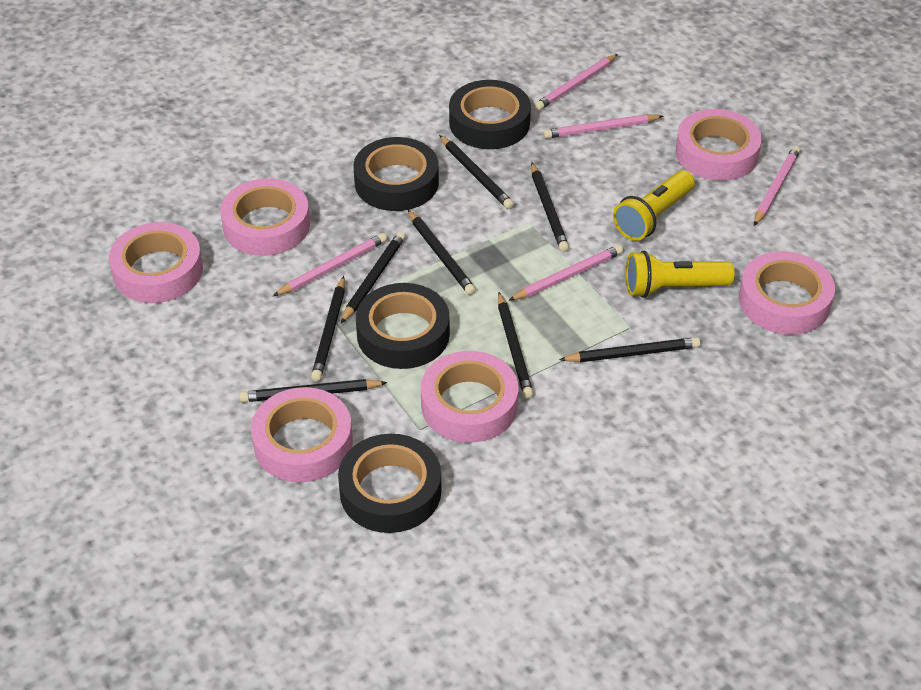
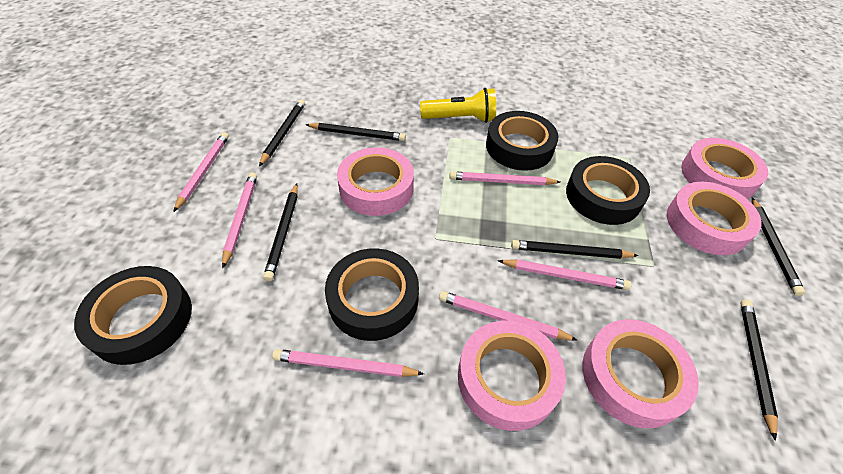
black pencil: [239,379,387,402] [311,276,345,381] [341,231,406,323] [407,209,476,295] [439,135,514,209] [498,292,534,398] [531,162,569,252] [559,337,700,362] = 8 -> [259,100,305,166] [263,183,298,281] [305,123,406,141] [511,240,639,259] [740,299,778,441] [752,197,805,296] = 6
pink pencil: [273,233,387,296] [508,245,623,301] [534,54,618,111] [543,114,663,139] [754,146,800,226] = 5 -> [173,132,229,212] [222,172,257,268] [272,349,424,377] [439,291,578,341] [449,171,560,185] [498,259,632,290] = 6
pink tape: [109,222,203,303] [220,178,310,256] [251,387,353,482] [421,351,518,443] [675,109,762,181] [739,251,835,335] = 6 -> [337,147,414,216] [458,321,566,431] [582,319,699,428] [667,182,762,255] [681,138,768,199] = 5
yellow flashlight: [613,170,695,241] [626,251,734,298] = 2 -> [420,88,496,123] = 1

